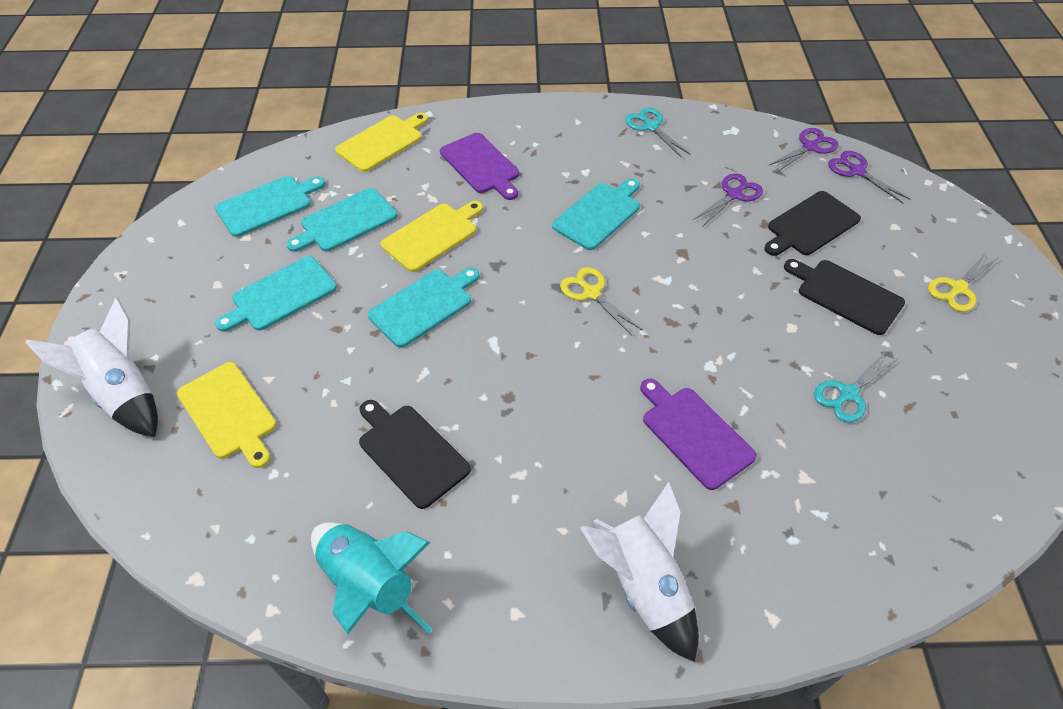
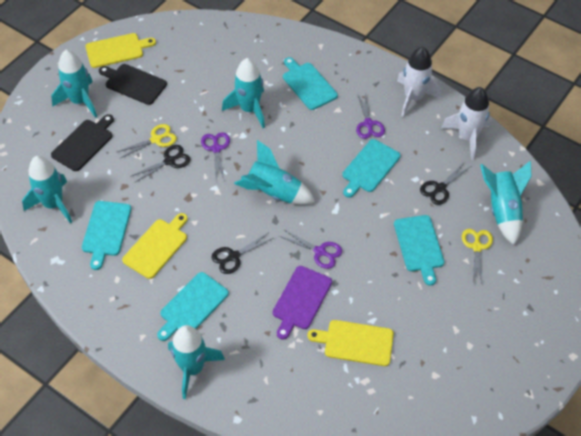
black cutting board: [359,400,471,509] [764,191,861,256] [784,259,905,335] = 3 -> [51,114,114,171] [99,64,167,105] = 2
black scissors: none = 0 -> [130,145,191,183] [211,232,273,274] [420,162,470,205] = 3
purple cutting board: [440,133,519,200] [640,379,757,490] = 2 -> [272,266,332,340] = 1
turquoise rocket: [311,523,433,634] = 1 -> [22,156,72,223] [51,50,97,118] [168,325,225,399] [222,58,265,128] [234,140,315,205] [480,160,532,245] = 6
turquoise scissors: [625,108,690,158] [814,351,899,423] = 2 -> none = 0

